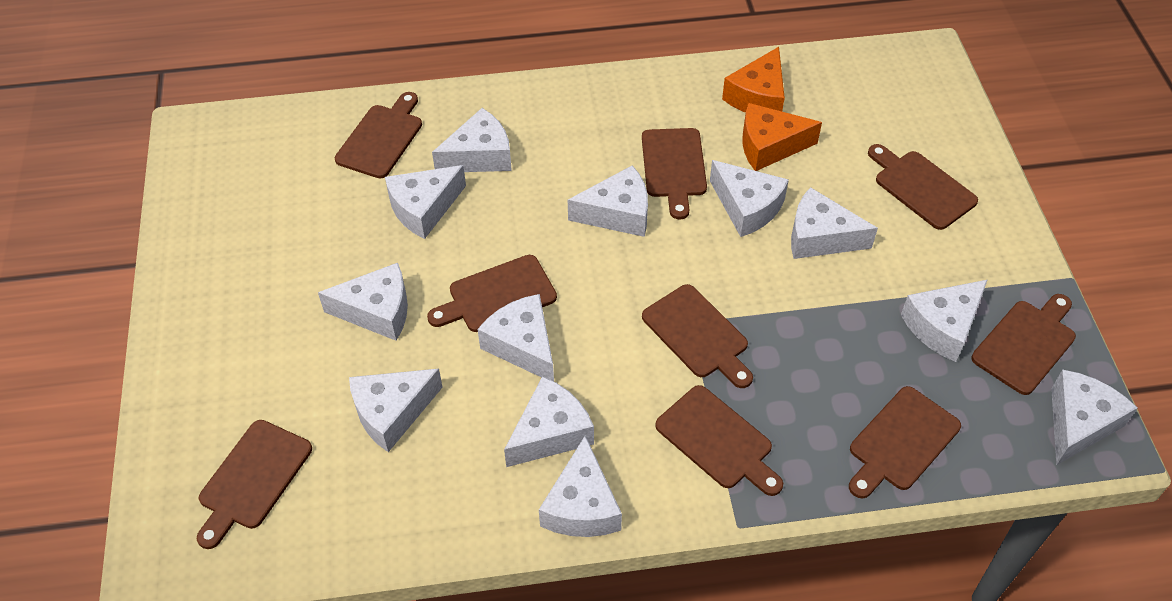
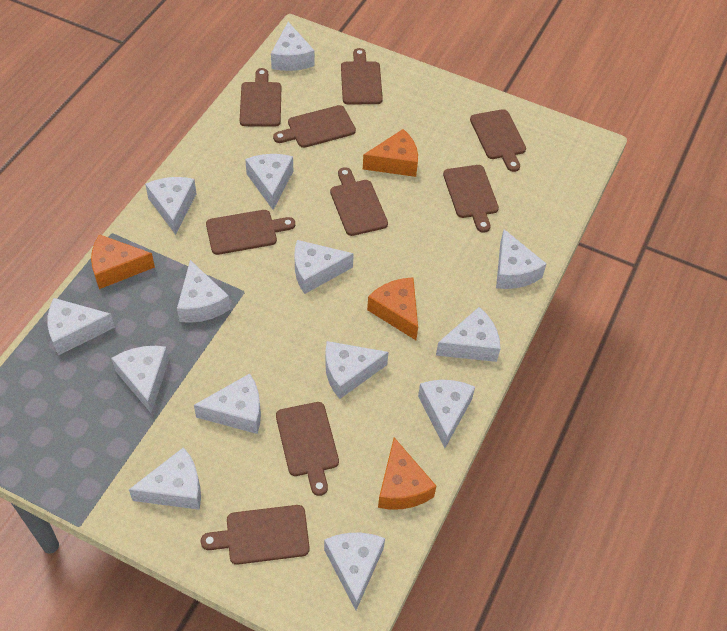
orange cheese: [722,47,785,113] [742,103,822,171] = 2 -> [91,234,155,289] [363,129,418,177] [367,277,418,340] [378,437,436,510] = 4
white cheese: [318,263,408,341] [349,369,443,452] [385,165,466,239] [432,108,512,172] [478,294,554,381] [504,376,594,467] [539,436,622,537] [568,165,648,237] [710,160,789,237] [791,187,878,259] [901,280,987,362] [1051,369,1138,465] = 12 -> [47,298,115,356] [111,346,169,413] [129,447,201,510] [145,177,197,235] [177,260,230,323] [194,373,261,434] [245,154,293,210] [271,22,315,71] [294,240,354,294] [324,533,385,610] [325,341,389,399] [418,380,475,448] [436,307,501,362] [496,229,547,289] = 14

